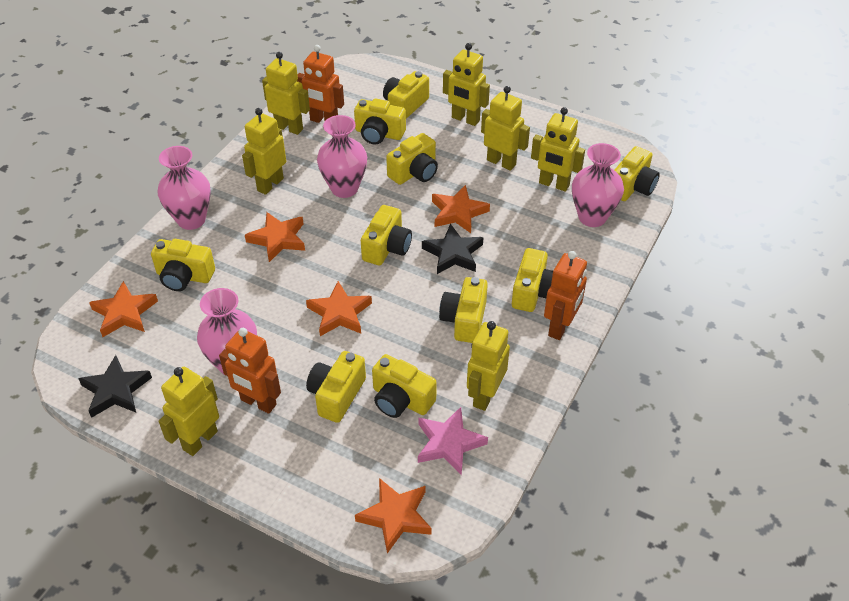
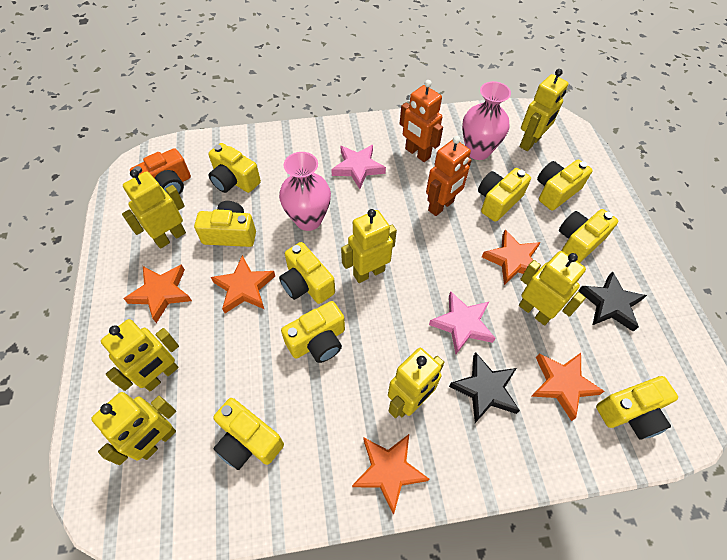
orange camera: none = 0 -> [130,148,191,195] = 1
orange robot: [219,328,281,414] [297,45,344,123] [544,251,587,340] = 3 -> [400,80,443,162] [426,136,472,216] = 2
pink star: [418,407,488,476] = 1 -> [331,145,386,189] [429,291,496,354] = 2
pink vase: [158,146,211,230] [197,288,257,374] [317,115,367,198] [572,143,624,227] = 4 -> [279,152,331,231] [462,81,511,160] = 2
yellow camera: [151,239,215,291] [306,351,366,423] [354,98,406,145] [361,205,412,265] [372,354,437,418] [383,71,429,119] [386,133,438,185] [439,277,488,343] [512,248,553,312] [615,146,660,201] = 10 -> [194,201,256,247] [208,143,261,193] [213,398,284,470] [279,242,335,304] [281,301,345,363] [478,168,531,222] [537,159,593,210] [559,209,618,263] [596,376,678,440] = 9

